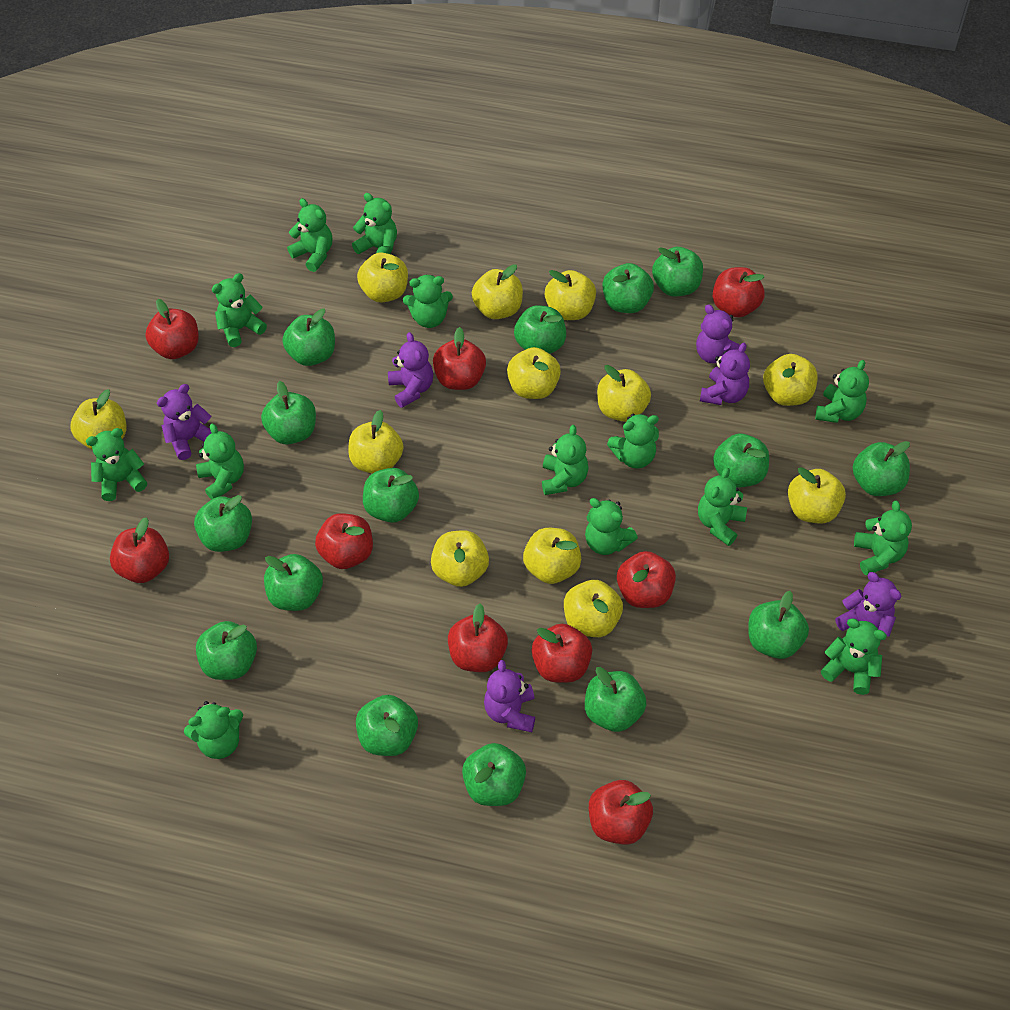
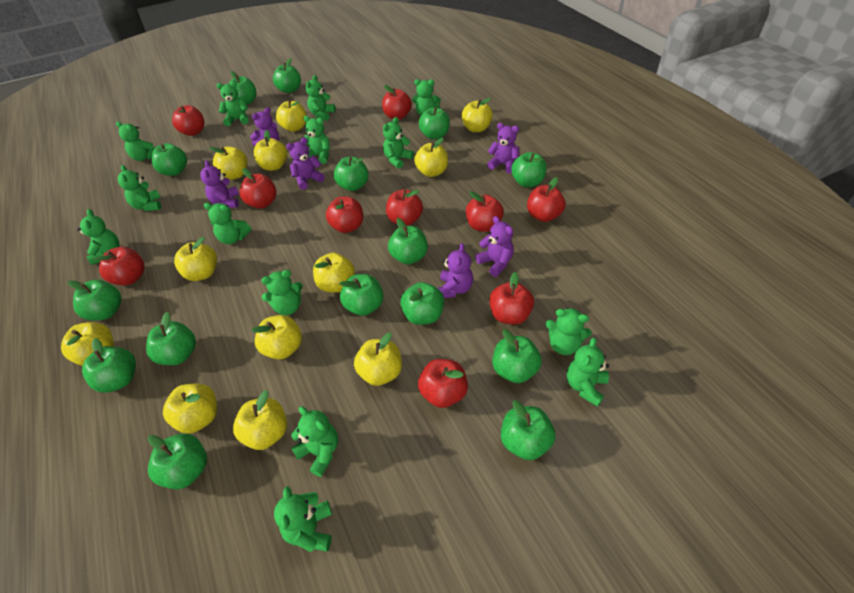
red apple: [110,517,169,583] [145,299,199,359] [315,513,373,569] [433,327,486,390] [448,604,508,672] [532,624,592,683] [589,780,653,845] [617,551,676,608] [713,267,765,317] = 9 -> [93,247,145,285] [172,105,204,136] [240,168,276,209] [326,196,363,233] [382,85,412,120] [386,189,423,226] [418,359,468,408] [466,191,504,232] [489,272,534,325] [527,177,565,222] = 10

